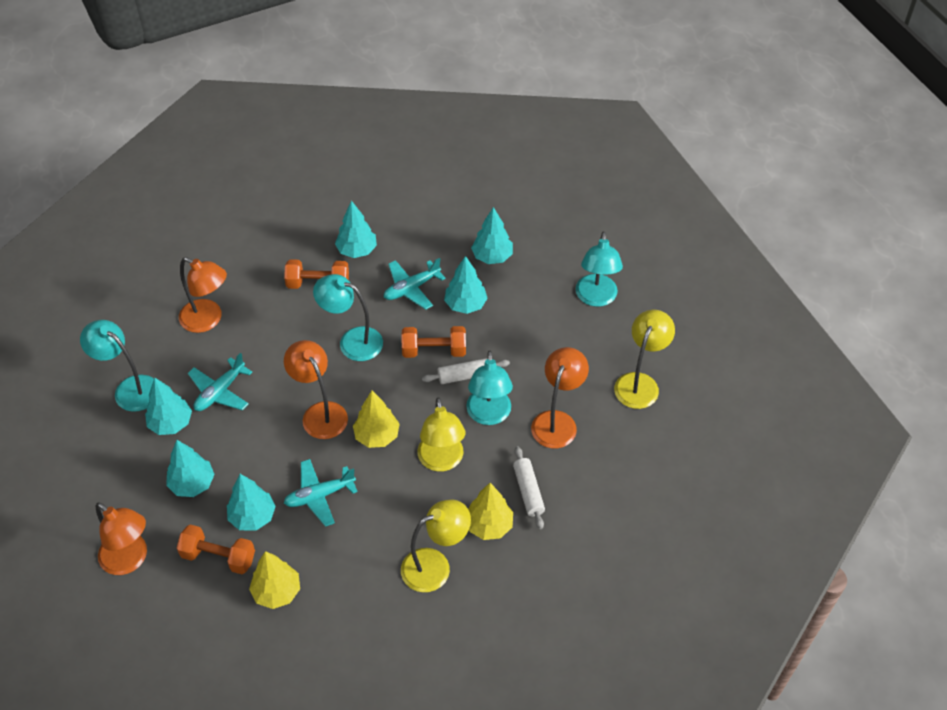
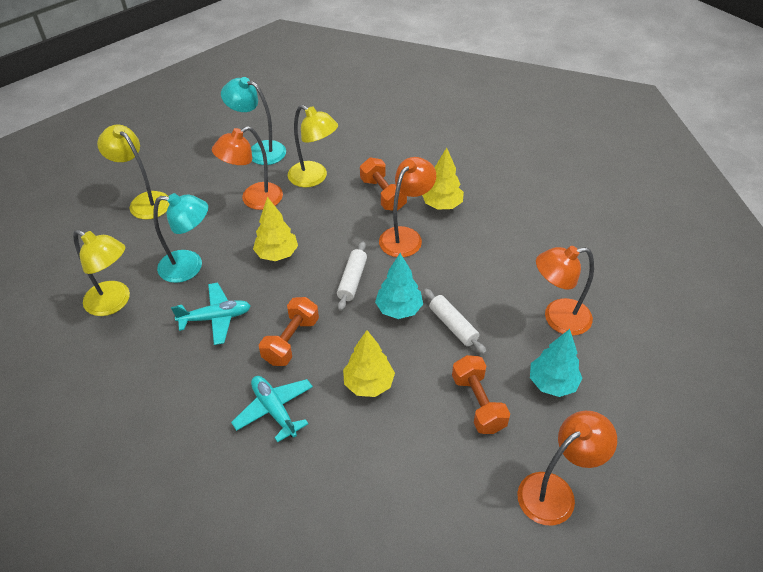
turquoise lamp: [80,320,154,412] [313,274,383,361] [466,351,513,425] [576,231,623,307] = 4 -> [153,193,208,283] [221,77,286,165] = 2
turquoise plane: [188,353,252,411] [284,459,358,527] [384,258,446,310] = 3 -> [171,283,251,345] [231,376,313,443] = 2
turquoise tree: [145,378,192,435] [166,440,215,497] [227,474,276,531] [335,201,377,258] [444,256,488,314] [471,207,513,264] = 6 -> [375,253,423,319] [530,329,583,397] = 2

